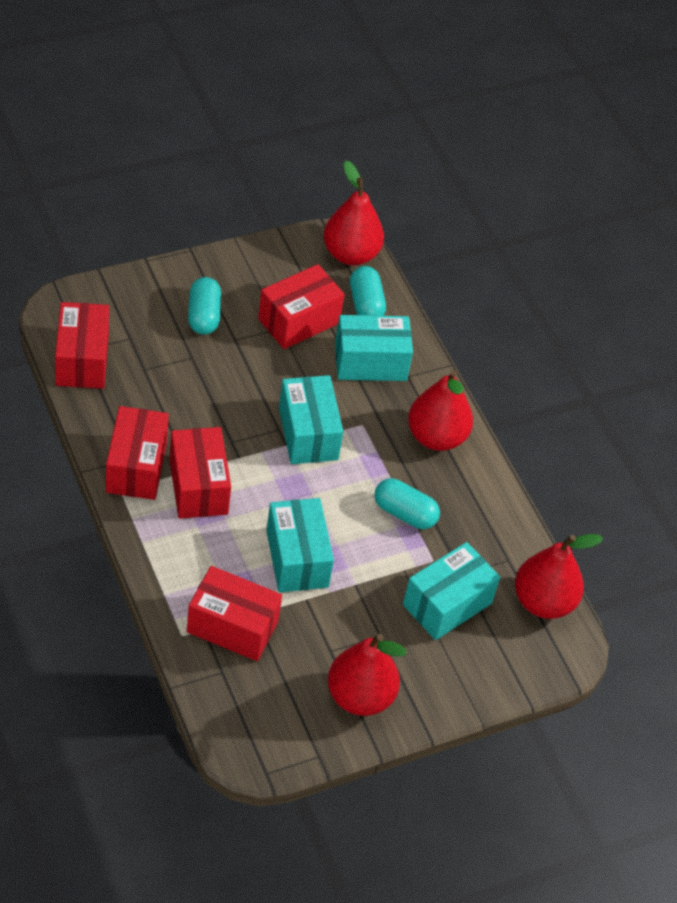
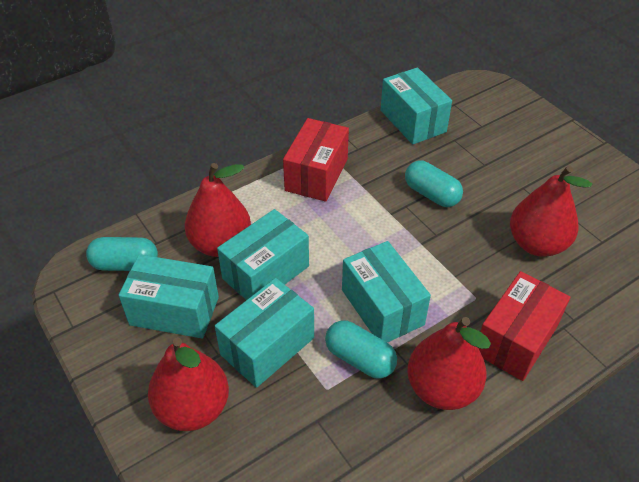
red box: [55,302,109,389] [106,406,169,500] [170,427,231,519] [187,566,282,661] [258,264,345,349] = 5 -> [283,118,349,202] [479,271,570,381] = 2
turquoise box: [266,498,334,592] [279,375,343,464] [335,315,413,381] [403,542,500,640] = 4 -> [119,254,219,339] [215,278,314,388] [217,209,309,300] [342,241,431,343] [381,67,452,144] = 5

